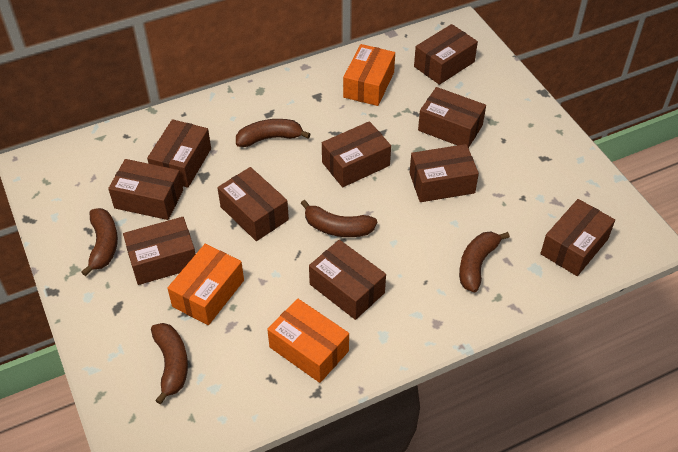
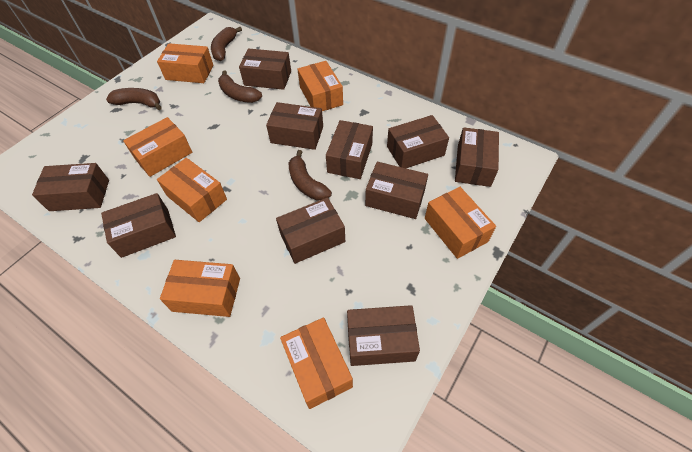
brown banana: [81,208,118,276] [151,323,188,405] [236,119,310,147] [301,200,377,237] [459,232,510,292] = 5 -> [106,88,162,110] [211,27,242,61] [218,70,262,103] [288,150,332,200] = 4
orange box: [167,244,244,325] [267,299,349,383] [343,44,395,106] = 3 -> [123,117,192,177] [157,43,214,83] [157,158,227,222] [160,260,240,317] [280,317,353,409] [297,61,343,111] [425,187,496,259] = 7

